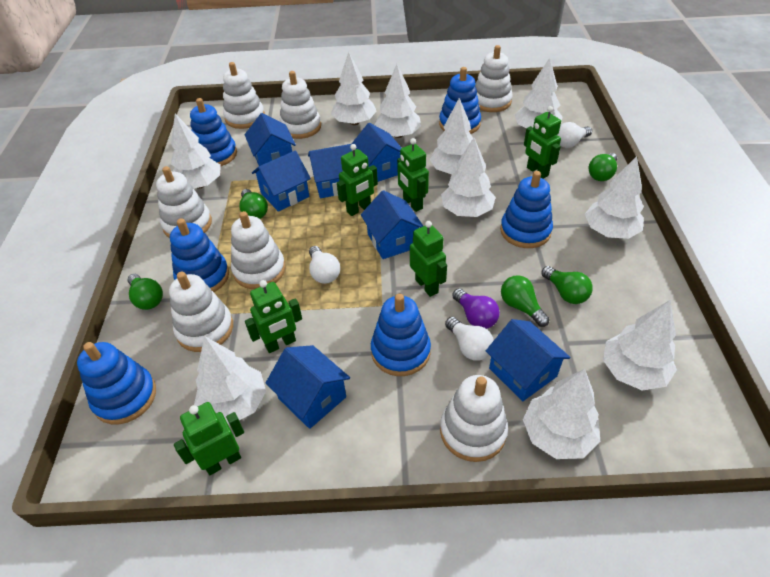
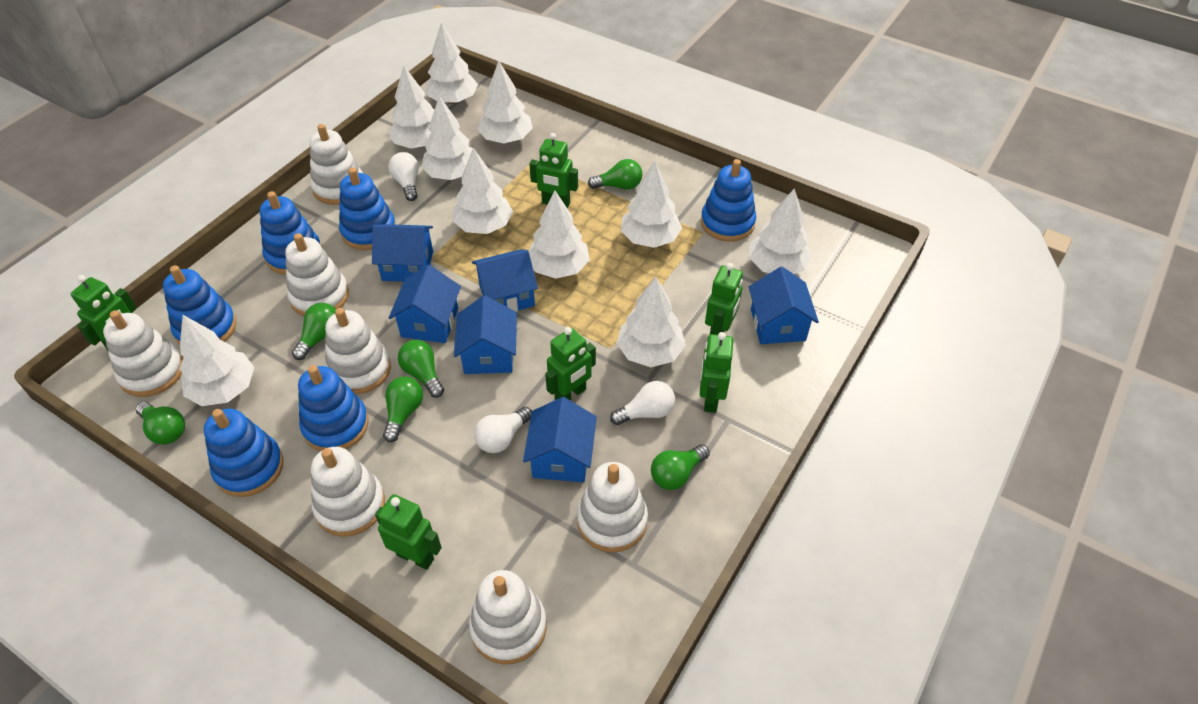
blue house: [245,113,296,166] [252,151,311,212] [266,345,350,429] [308,144,352,198] [351,123,402,182] [361,190,423,259] [486,319,570,401] = 7 -> [372,224,433,282] [389,265,461,343] [454,295,517,374] [472,249,538,312] [523,397,597,482] [749,267,819,344] = 6
green light bulb: [128,274,163,310] [239,189,268,219] [501,275,550,327] [541,266,593,304] [589,153,617,181] = 5 -> [136,402,185,445] [292,303,336,360] [383,376,423,442] [398,340,444,398] [588,159,642,190] [651,444,710,490] = 6
purple light bulb: [452,288,500,329] = 1 -> none = 0

